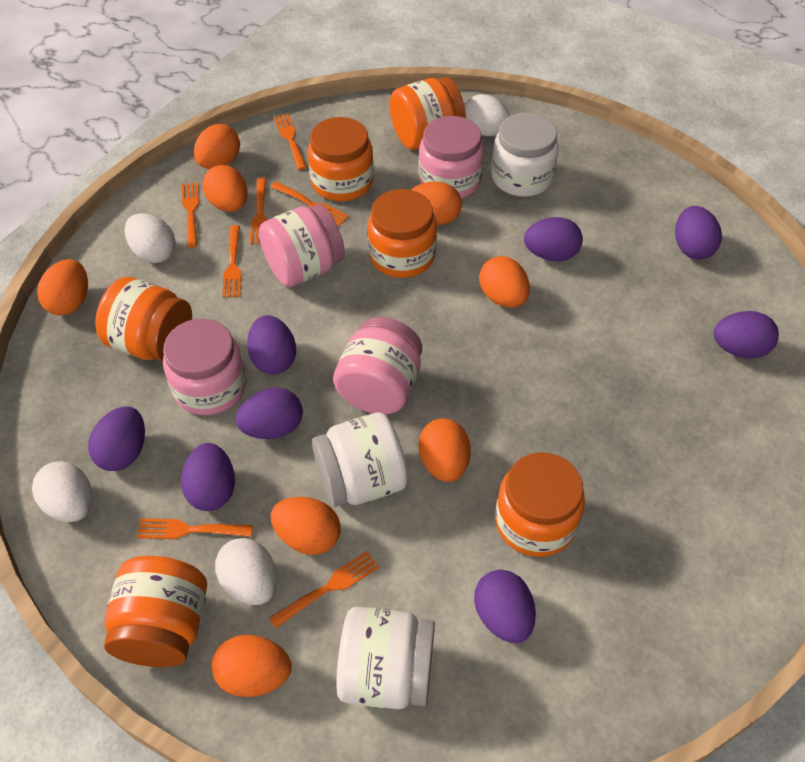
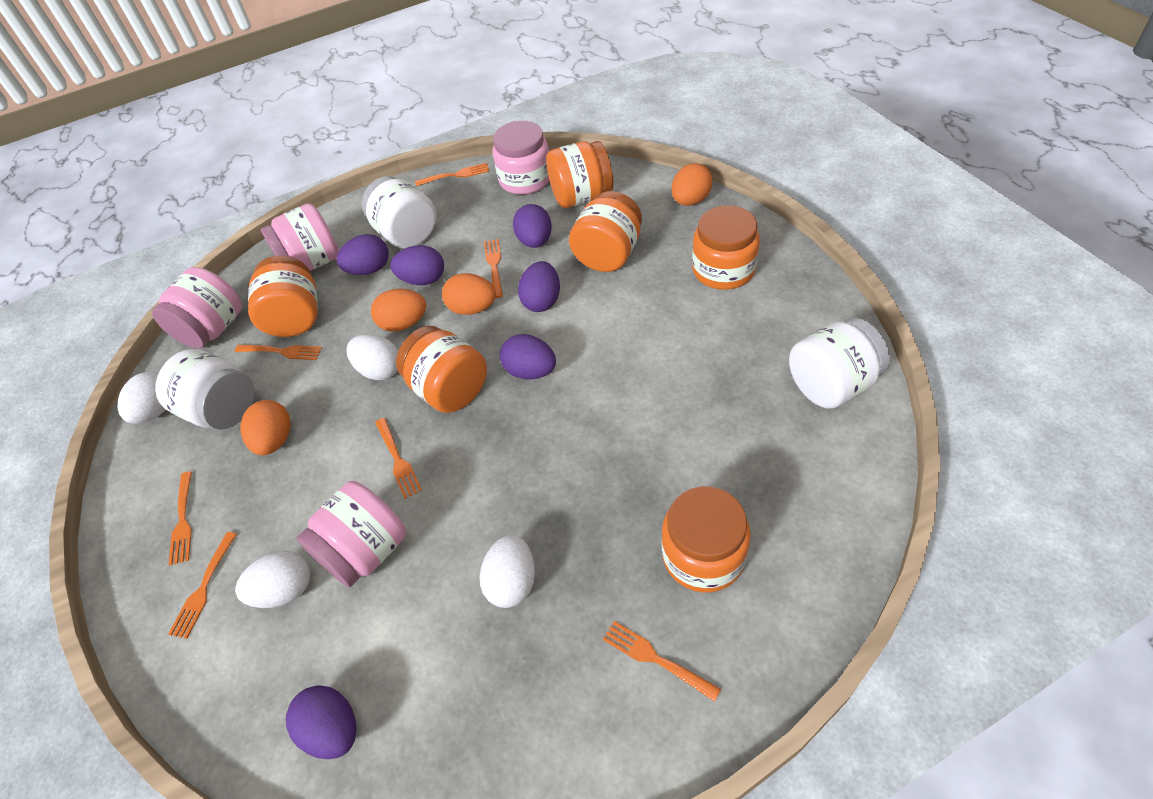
orange egg: [37,259,88,316] [194,124,240,169] [202,165,248,212] [212,635,291,697] [271,497,341,555] [411,181,462,225] [419,418,470,482] [479,256,530,308] = 8 -> [240,400,291,455] [371,289,426,332] [442,273,496,315] [672,163,713,206] = 4
purple egg: [88,407,145,471] [181,443,235,511] [236,388,303,439] [247,315,296,375] [474,569,536,643] [524,217,583,262] [675,206,722,260] [714,311,779,359] = 8 -> [286,685,357,759] [337,234,389,275] [390,245,444,285] [500,334,556,380] [513,204,552,248] [518,261,560,312] = 6

